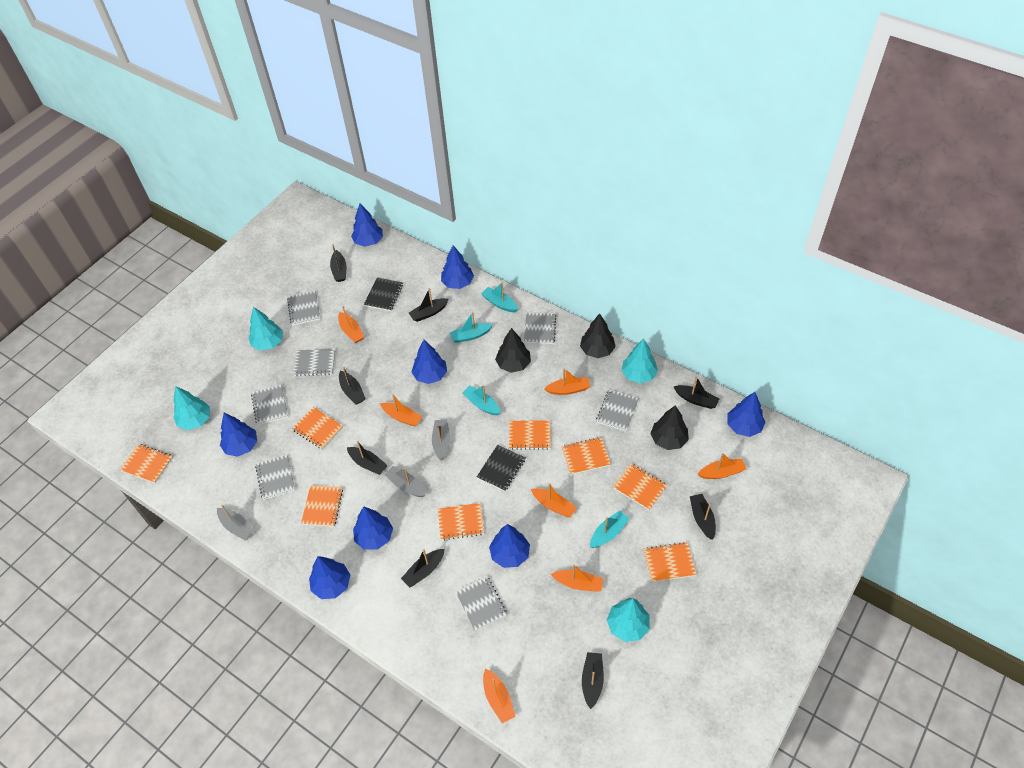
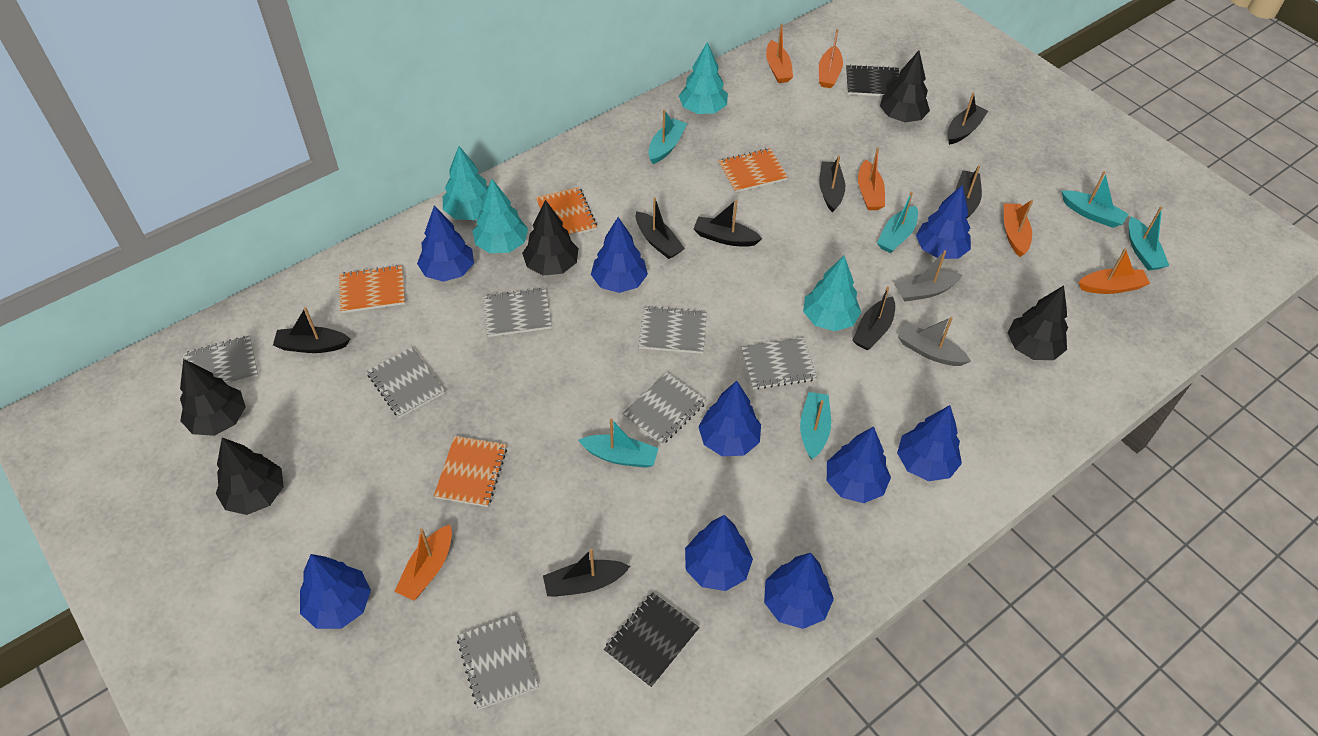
black tree: [495,328,531,373] [580,313,616,358] [650,405,689,450] = 3 -> [180,359,246,436] [216,437,284,515] [522,200,578,275] [880,50,930,122] [1008,285,1068,360] = 5
blue tree: [220,413,257,457] [309,556,350,599] [351,204,383,247] [353,506,393,549] [412,340,447,384] [441,245,474,289] [489,524,530,568] [728,392,765,437] = 8 -> [300,554,371,629] [417,206,474,282] [591,217,648,293] [685,515,753,591] [698,381,761,456] [764,553,834,629] [827,426,891,503] [897,405,962,481] [916,185,971,259] = 9
grey boat: [217,505,255,540] [385,466,426,497] [432,420,450,461] = 3 -> [894,250,962,302] [897,317,971,366] = 2
orange boat: [338,306,364,343] [380,394,422,427] [483,669,515,723] [531,483,577,517] [544,368,590,395] [551,564,604,592] [698,453,746,479] = 7 -> [394,525,452,601] [766,24,793,83] [819,29,843,88] [858,148,885,210] [1004,200,1033,257] [1079,248,1150,294] = 6
orange notebook: [120,444,173,483] [292,407,343,449] [301,485,343,527] [438,503,484,541] [509,420,551,450] [561,437,611,475] [613,464,667,510] [644,542,696,582] = 8 -> [339,265,405,313] [434,436,507,507] [536,187,597,236] [718,148,788,193] = 4
turquoise boat: [450,312,492,343] [462,385,501,415] [481,283,518,312] [590,511,629,548] = 4 -> [578,418,658,468] [648,110,687,164] [800,392,831,460] [877,192,918,253] [1061,171,1128,228] [1129,207,1169,271] = 6

